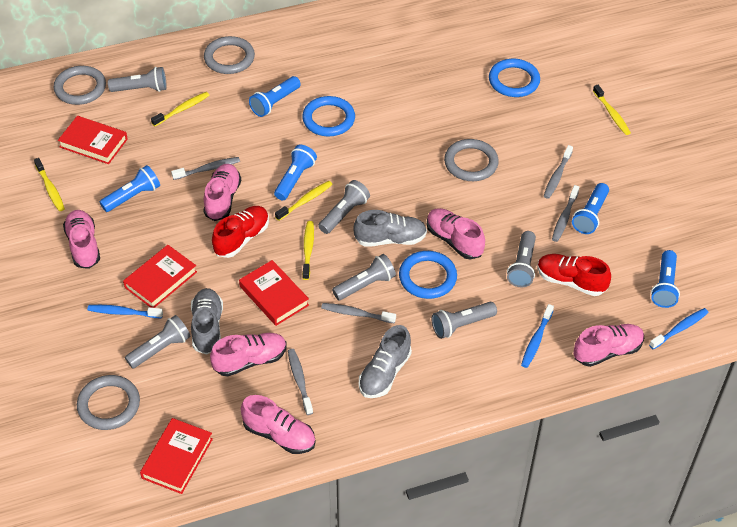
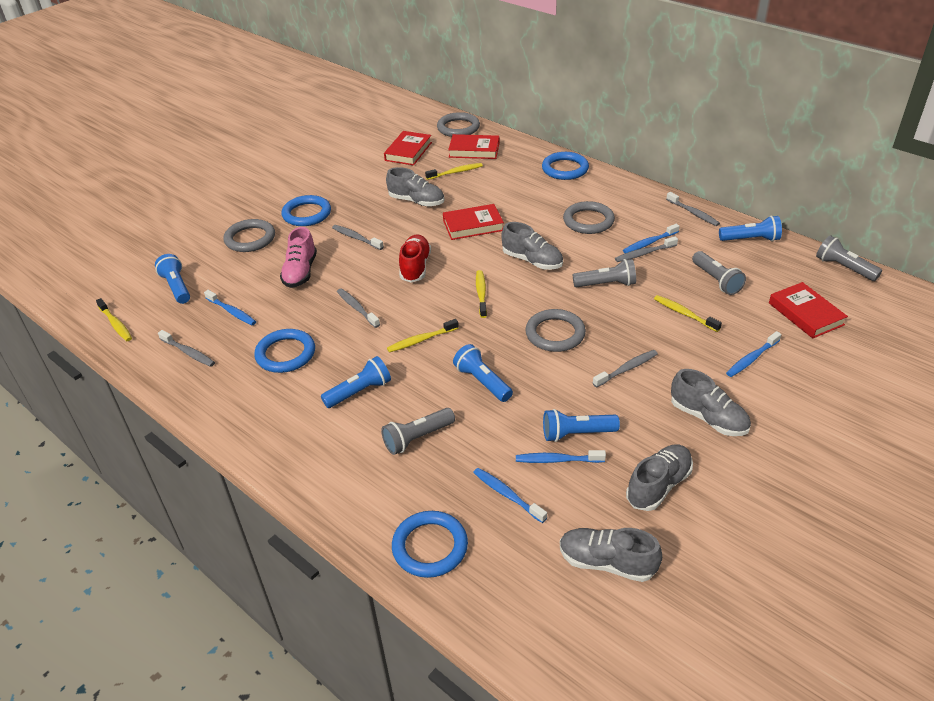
blue ring: [302,96,355,136] [399,251,457,299] [489,59,540,97] = 3 -> [254,329,315,373] [282,195,331,226] [392,511,468,578] [542,152,589,180] = 4
blue toothbrush: [87,305,163,318] [521,304,554,368] [649,308,709,349] = 3 -> [204,290,256,325] [473,468,547,523] [516,450,606,463] [623,224,680,253] [726,331,781,377] = 5
grey flashlight: [108,67,167,92] [125,315,191,369] [318,180,370,234] [332,254,396,300] [432,302,497,339] [507,231,536,287] = 6 -> [381,408,455,455] [573,259,636,287] [692,251,746,295] [816,235,882,281] = 4
grey shoe: [191,288,223,355] [353,210,427,247] [359,325,412,398] = 3 -> [386,167,445,206] [501,222,563,270] [560,528,662,582] [626,445,693,511] [671,369,751,436] = 5
grey toothbrush: [171,157,240,180] [288,349,313,415] [321,303,396,324] [544,145,573,199] [552,185,579,242] = 5 -> [158,330,215,367] [332,225,384,250] [337,288,380,328] [593,350,658,388] [615,236,678,262] [666,192,720,226] = 6
pink shoe: [63,210,100,269] [203,164,241,221] [210,333,287,377] [241,395,315,454] [427,208,485,259] [574,324,644,367] = 6 -> [280,227,317,288] = 1
red shoe: [212,206,269,258] [537,254,611,296] = 2 -> [399,234,431,283] = 1

